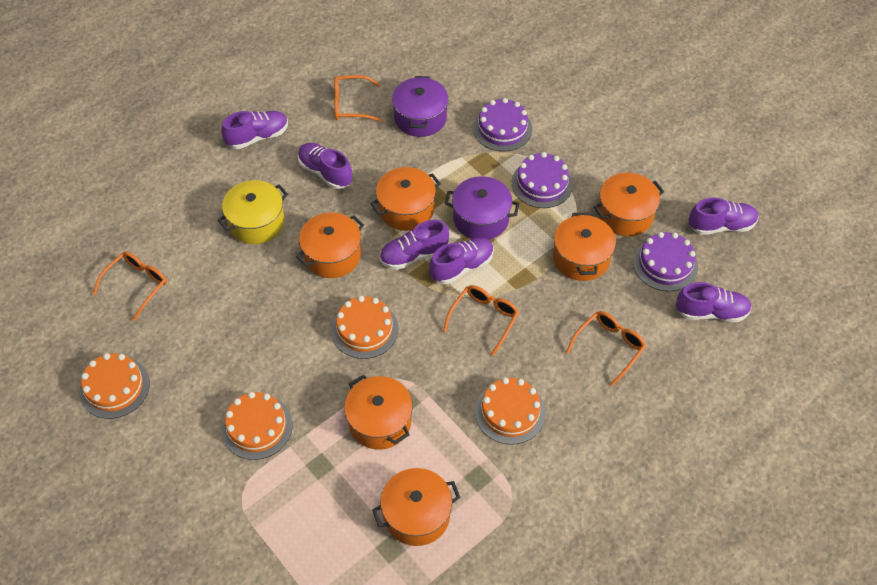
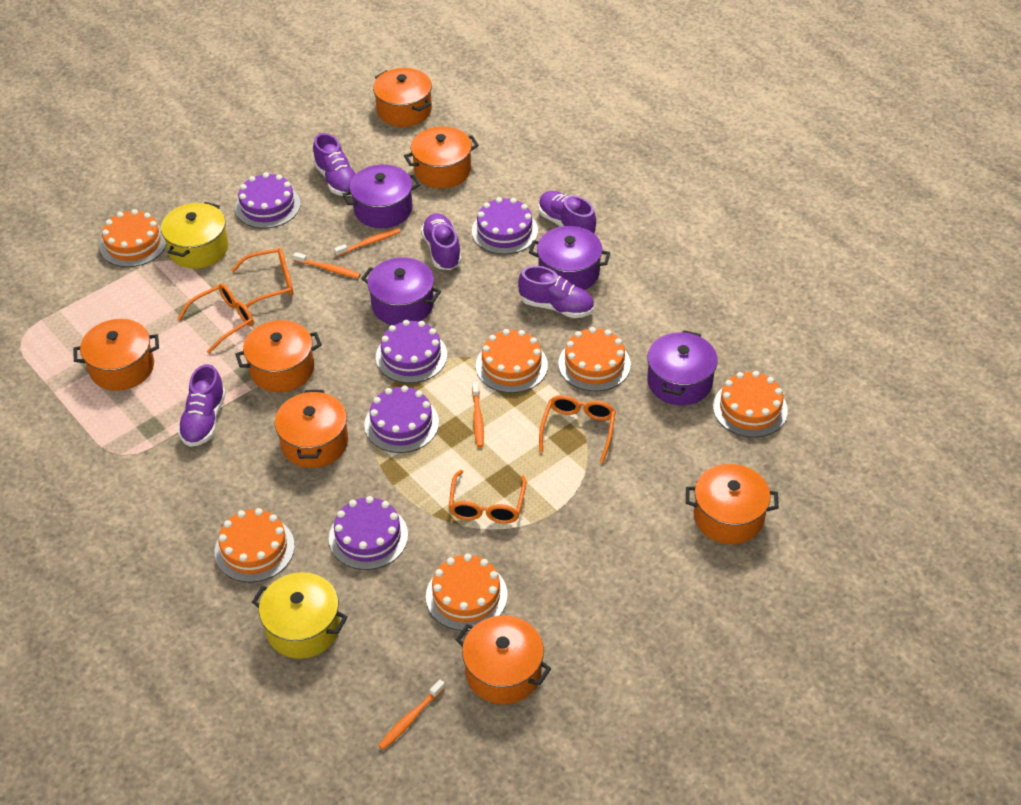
orange cake: [79,353,150,419] [221,392,293,460] [332,296,398,359] [475,377,546,445] = 4 -> [100,209,166,267] [214,508,295,582] [426,554,508,631] [476,329,548,393] [559,327,631,391] [713,371,788,437] = 6
orange pot: [296,212,364,278] [344,375,413,450] [370,167,441,231] [372,468,461,546] [553,213,616,281] [594,173,664,236] = 6 -> [73,319,159,391] [235,320,322,392] [275,390,348,468] [373,68,432,127] [404,126,479,188] [456,615,551,704] [686,464,779,544] = 7
orange toothbrush: none = 0 -> [293,252,361,278] [334,228,400,257] [378,680,445,750] [472,382,484,447] = 4
purple cake: [473,98,532,151] [512,152,573,208] [633,232,698,291] = 3 -> [235,172,301,229] [329,496,408,570] [364,385,439,453] [376,320,447,383] [472,197,538,254] = 5
purple pot: [392,76,448,137] [444,176,520,240] = 2 -> [343,164,420,228] [361,257,441,325] [529,226,610,290] [647,330,718,405] = 4
purple shoe: [221,111,288,149] [298,143,352,189] [380,219,449,270] [429,238,494,284] [676,282,752,322] [689,198,758,235] = 6 -> [178,364,226,447] [313,133,355,196] [421,213,462,270] [518,266,594,318] [538,191,596,233] = 5
yellow pot: [218,180,288,244] = 1 -> [161,202,228,269] [252,572,348,659] = 2

